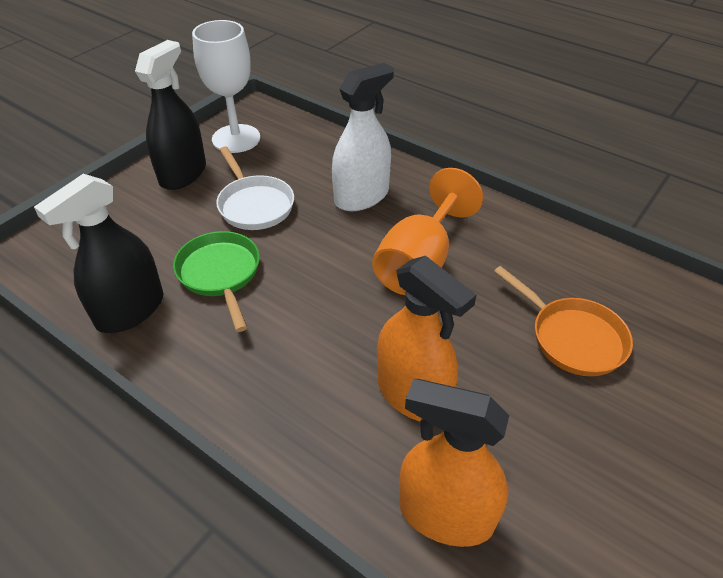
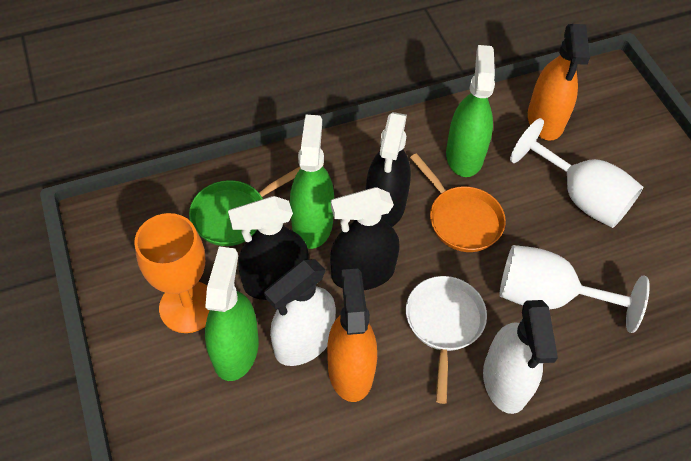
black spray bottle: [34,174,164,333] [135,40,206,190] = 2 -> [228,196,309,300] [330,187,400,290] [366,112,411,227] = 3
green spray bottle: none = 0 -> [205,246,259,381] [290,115,334,249] [446,45,495,177] = 3
white goblet: [192,20,260,153] = 1 -> [499,245,650,333] [510,118,643,228] = 2
white spray bottle: [332,63,394,211] = 1 -> [264,259,336,366] [483,300,558,414] = 2

